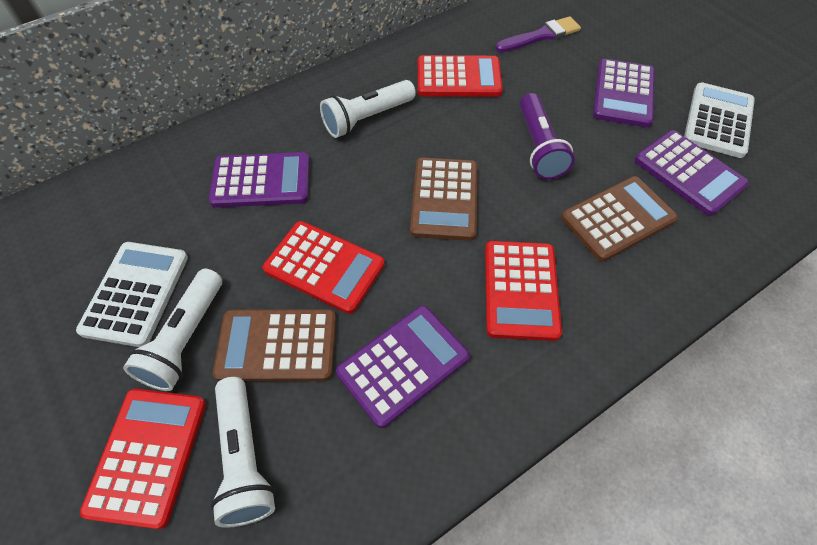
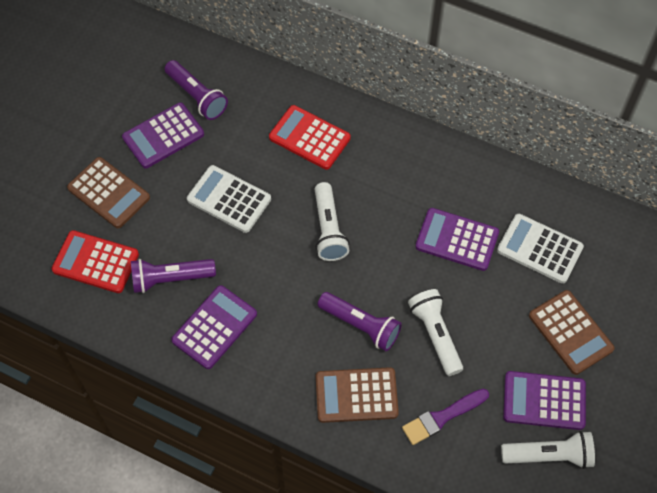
purple flashlight: [520,93,575,179] = 1 -> [131,259,216,293] [165,60,228,120] [318,292,402,351] = 3
red calculator: [80,389,206,529] [263,221,385,314] [418,55,503,97] [485,241,562,341] = 4 -> [52,230,139,293] [269,105,351,170] = 2

